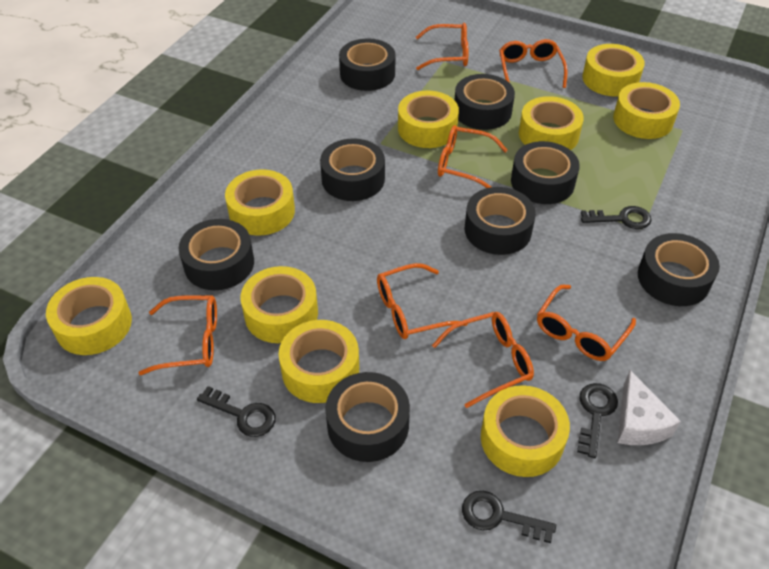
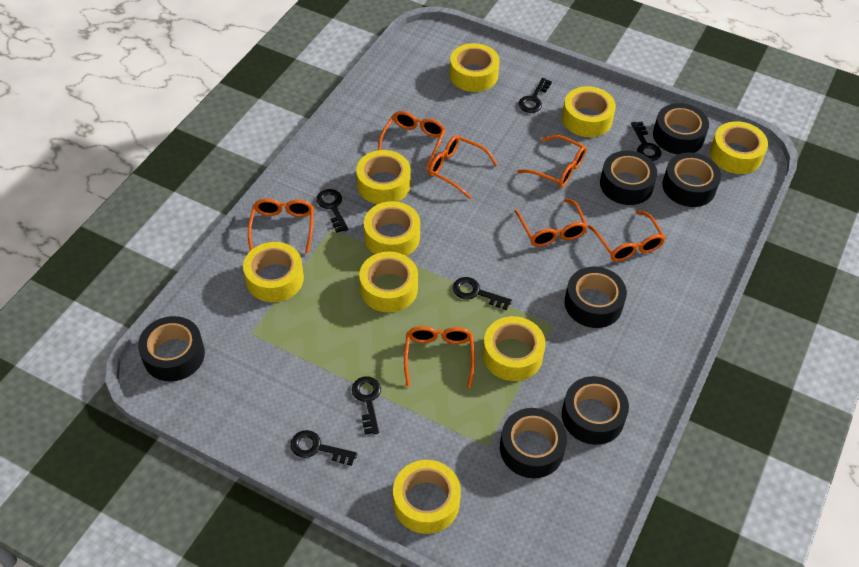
black key: [197,386,276,437] [462,491,556,543] [577,383,618,458] [581,206,652,229] = 4 -> [290,430,357,466] [316,189,349,233] [352,376,381,435] [453,277,512,310] [519,78,552,113] [631,121,661,161] = 6
black tape: [179,219,254,290] [320,138,385,201] [325,372,410,462] [339,38,395,91] [455,74,515,130] [464,187,536,255] [511,141,580,204] [638,233,720,306] = 8 -> [138,316,205,381] [500,408,567,478] [562,376,629,445] [565,267,627,328] [600,151,657,205] [653,103,709,154] [662,153,721,207] = 7
white cheese: [618,370,681,445] = 1 -> none = 0

